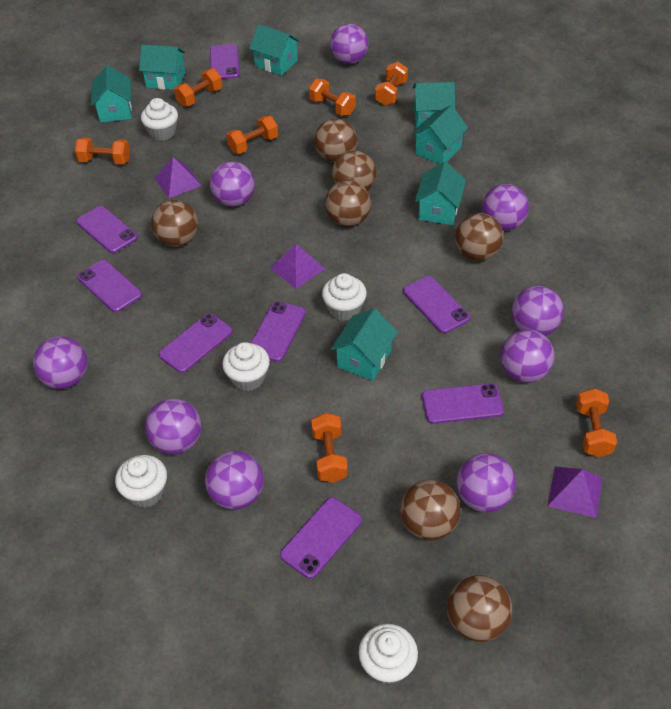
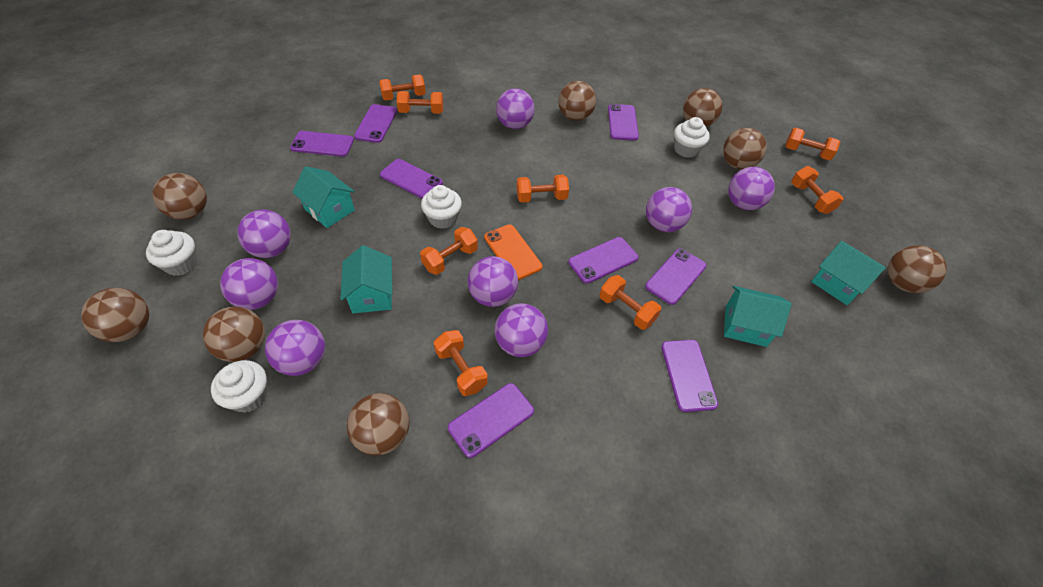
brown ball: [151,200,198,247] [314,118,357,162] [325,180,371,227] [332,150,376,191] [400,480,461,541] [447,575,512,642] [455,213,503,261] = 7 -> [81,288,149,342] [152,173,207,220] [203,307,265,362] [347,393,410,455] [558,81,596,121] [683,88,723,127] [723,128,767,169] [888,245,947,293] = 8
orange dumbbell: [75,138,130,164] [174,68,222,107] [226,116,278,154] [309,79,356,116] [311,413,348,483] [375,62,408,106] [576,388,617,457] = 7 -> [379,74,426,101] [397,91,443,114] [420,227,478,275] [434,330,488,396] [516,175,569,203] [600,275,662,330] [785,128,840,160] [791,166,843,214] = 8
orange phone: none = 0 -> [484,224,542,280] = 1
purple ball: [33,336,88,389] [145,398,201,454] [205,451,264,510] [210,161,255,207] [330,24,368,64] [456,453,516,513] [482,184,529,231] [500,330,555,383] [512,286,564,336] = 9 -> [220,258,278,310] [237,210,291,258] [265,320,325,376] [468,256,518,307] [495,304,548,357] [496,88,535,129] [646,187,692,232] [728,167,775,210] = 8
purple pyramid: [155,157,202,198] [270,244,325,288] [548,467,603,518] = 3 -> none = 0
turquoise house: [91,66,132,122] [139,44,185,90] [249,24,300,76] [331,308,398,381] [412,105,468,164] [413,82,455,128] [415,162,466,225] = 7 -> [292,166,355,228] [341,245,392,313] [724,286,792,347] [811,241,886,305] = 4
white cupcake: [115,455,167,508] [141,98,178,141] [222,342,270,391] [322,273,367,321] [359,624,418,685] = 5 -> [146,230,198,276] [211,360,268,413] [421,185,462,229] [674,117,710,158] = 4

